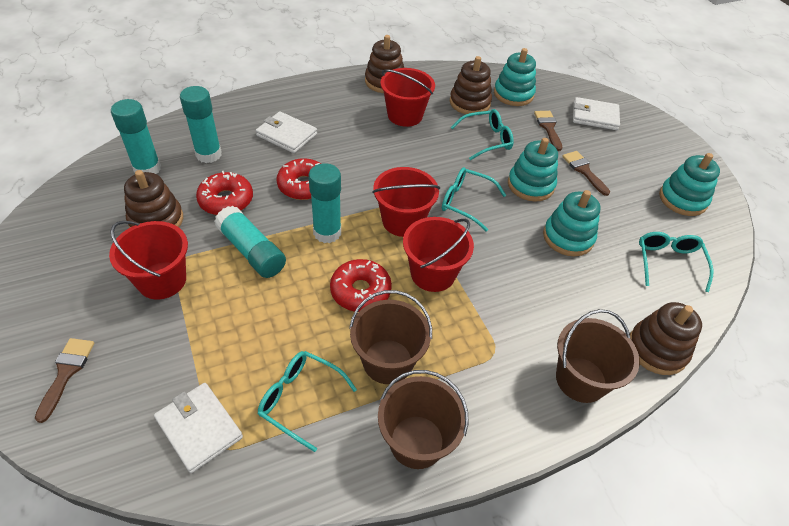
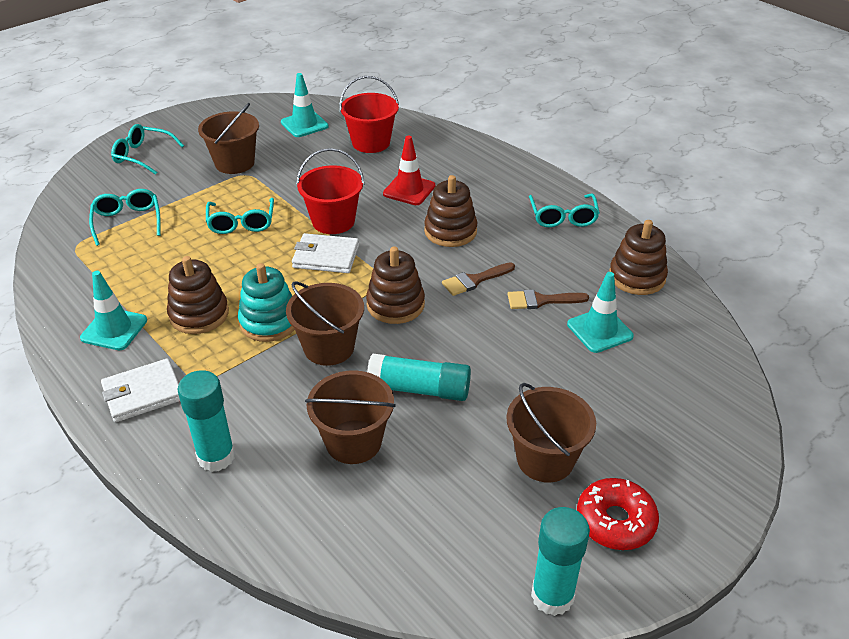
brown brush: [35,338,94,423] [534,111,562,151] [562,151,610,196] = 3 -> [442,262,515,296] [507,289,589,309] = 2
brown bucket: [349,290,432,384] [378,370,469,469] [556,309,640,403] = 3 -> [198,103,259,174] [286,282,364,366] [305,370,396,464] [506,383,596,482] = 4
red bucket: [109,221,188,299] [372,167,440,237] [380,68,435,127] [403,217,474,292] = 4 -> [296,148,364,234] [339,76,399,153] = 2
red donut: [196,171,253,215] [277,158,321,200] [330,259,392,312] = 3 -> [577,478,659,550] = 1
red traffic cone: none = 0 -> [383,136,435,205] = 1
turquoise glue stick: [111,99,161,174] [180,86,222,163] [214,206,286,278] [309,163,341,243] = 4 -> [178,370,235,472] [367,353,471,401] [531,507,590,616] = 3
turquoise stacking toy: [494,48,536,106] [508,138,558,202] [543,190,600,257] [659,153,720,216] = 4 -> [238,263,295,342] = 1
turquoise traffic cone: none = 0 -> [80,271,147,350] [281,73,329,137] [567,272,634,353] = 3
white wallet: [154,383,243,473] [256,111,317,153] [573,97,620,130] = 3 -> [101,358,180,422] [292,233,359,273] = 2

